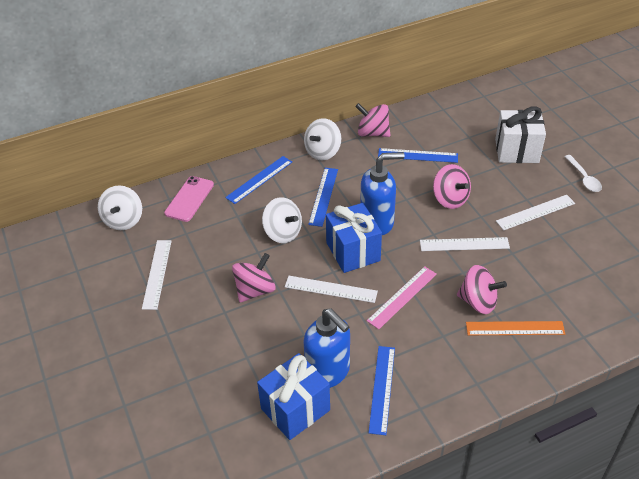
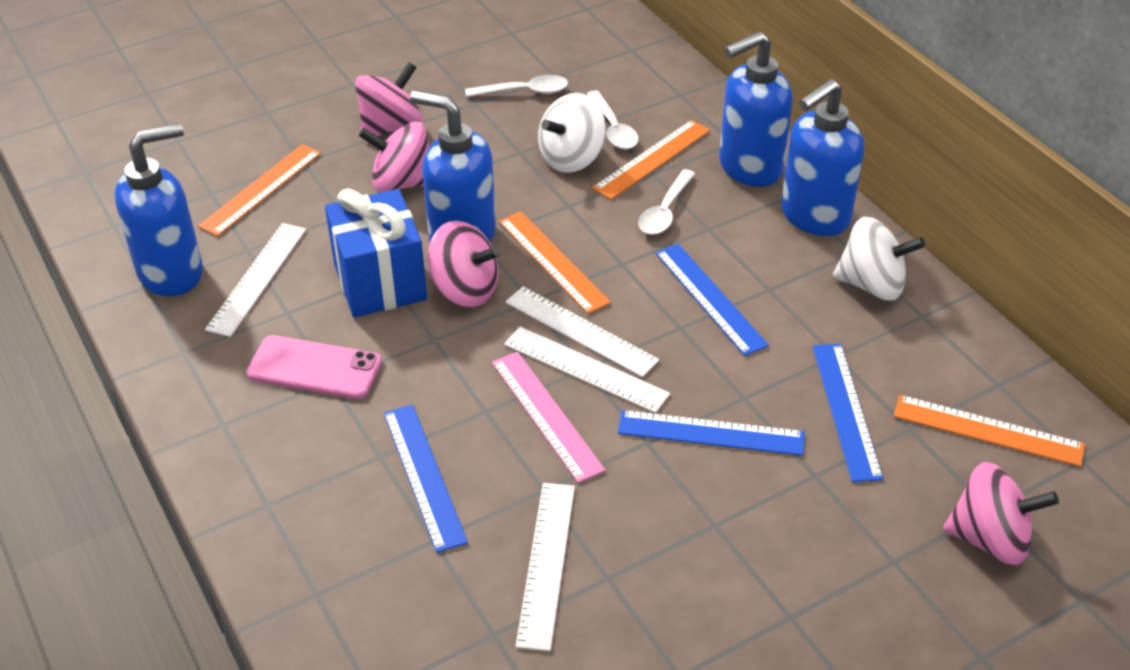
blue gift: [257,353,330,440] [326,203,382,273] = 2 -> [325,188,427,317] = 1
blue soap dispenser: [303,308,350,388] [360,152,405,235] = 2 -> [115,123,203,296] [410,90,496,243] [719,31,793,187] [781,79,864,236] = 4
orange ruler: [466,321,565,335] = 1 -> [198,144,321,236] [499,212,611,314] [592,120,710,200] [894,395,1085,467] = 4
white gift: [495,106,546,163] = 1 -> none = 0
white spinning top: [98,185,142,230] [262,197,302,243] [304,118,341,160] = 3 -> [538,93,606,173] [833,217,925,300] = 2
white spoon: [565,155,602,192] = 1 -> [465,75,568,97] [587,90,639,149] [638,169,695,235] = 3

